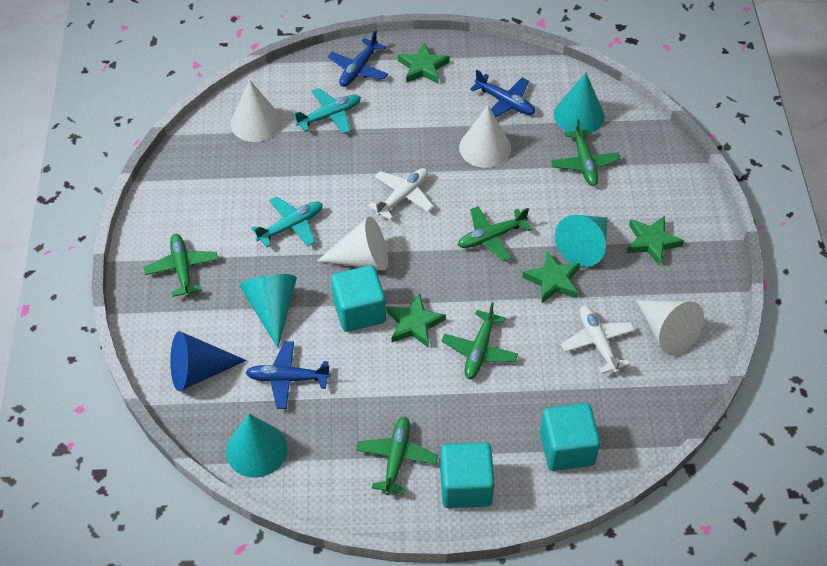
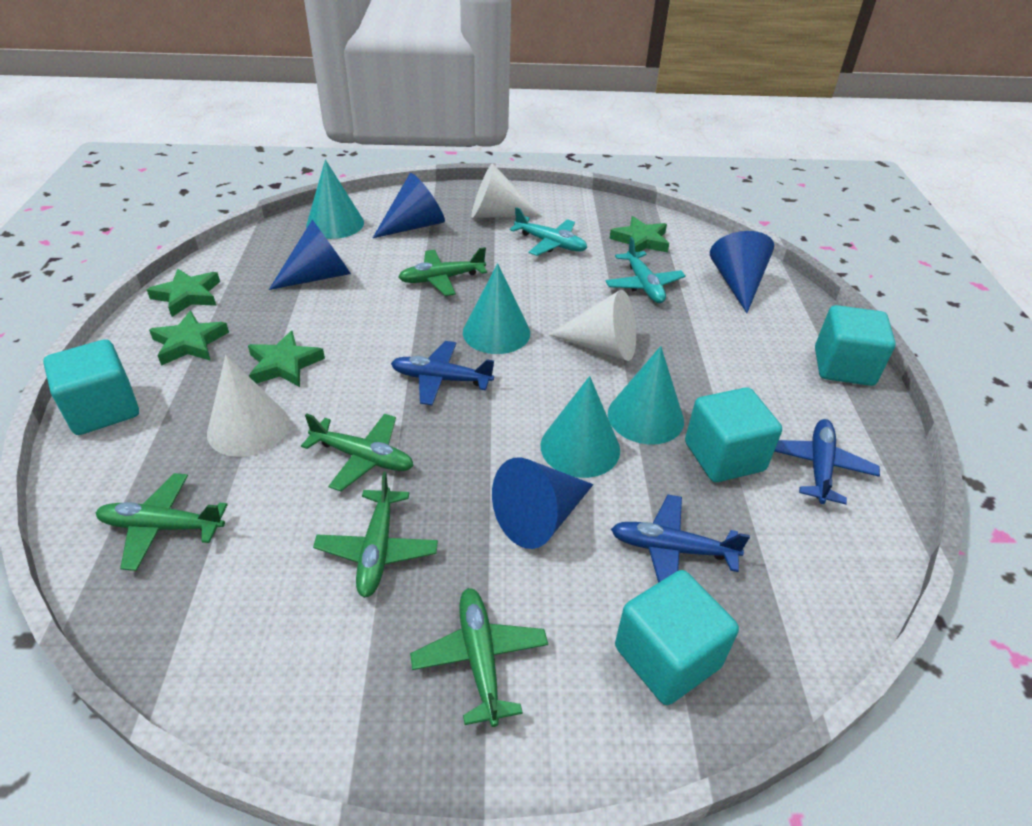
blue cone: [170,331,247,391] = 1 -> [269,220,351,290] [373,173,445,238] [492,457,593,549] [710,231,774,313] = 4
turquoise cube: [331,265,386,332] [440,442,495,508] [540,403,600,471] = 3 -> [43,339,139,435] [615,570,739,705] [685,387,782,482] [815,305,896,386] = 4
white cone: [231,80,282,142] [317,217,388,271] [459,106,511,168] [636,300,704,355] = 4 -> [207,355,289,457] [471,163,542,218] [548,290,636,361] = 3
white plane: [368,168,434,220] [561,306,635,374] = 2 -> none = 0

